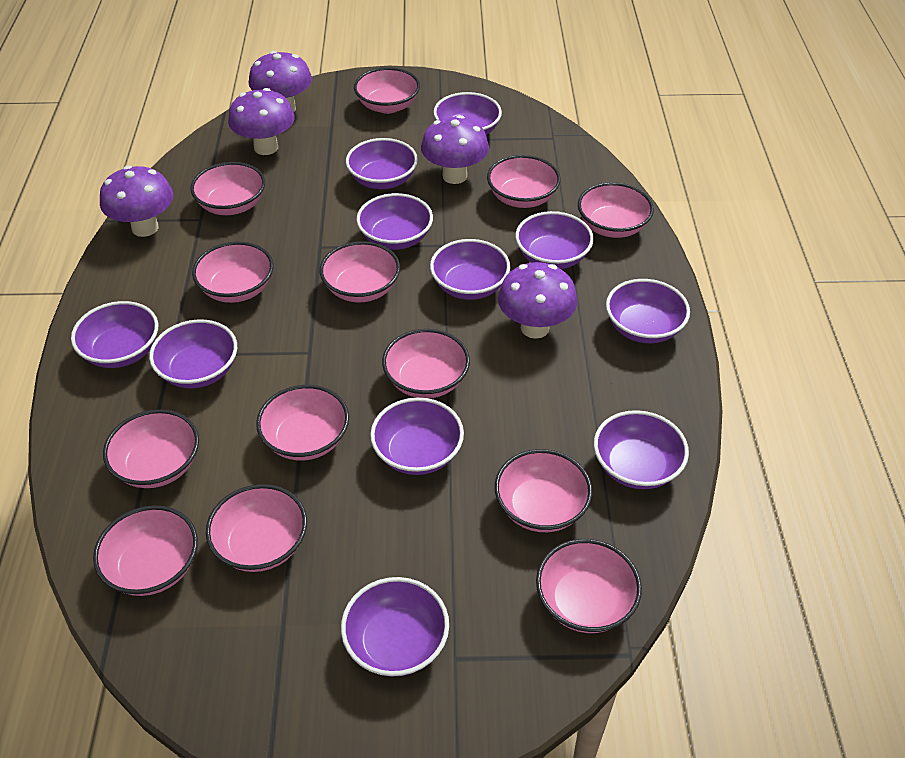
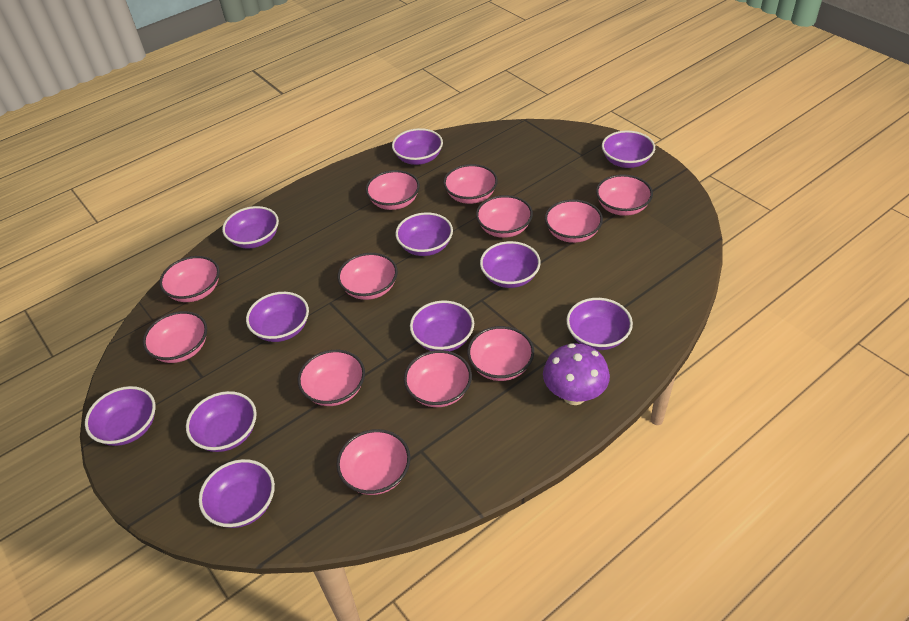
pink bowl: [93,506,198,596] [103,409,199,488] [191,162,265,215] [192,242,273,303] [206,484,307,572] [256,385,349,461] [320,241,400,302] [354,67,420,114] [382,329,470,399] [487,155,561,208] [495,449,592,532] [536,539,642,633] [578,182,654,238] = 13 -> [143,311,207,363] [159,256,220,302] [298,350,365,406] [336,429,410,495] [337,253,398,300] [365,170,420,210] [404,350,472,407] [443,164,498,204] [467,326,534,381] [476,195,533,238] [545,199,603,243] [596,174,653,216] = 12
purple mushroom: [100,166,173,237] [228,88,295,155] [248,51,312,112] [421,115,489,184] [498,262,577,339] = 5 -> [543,343,610,405] = 1

